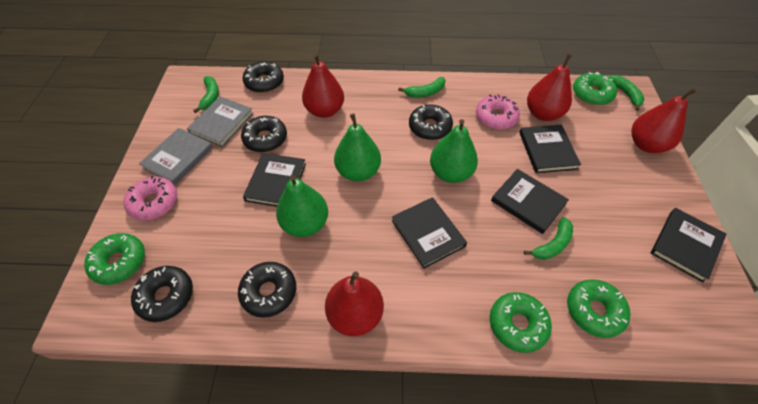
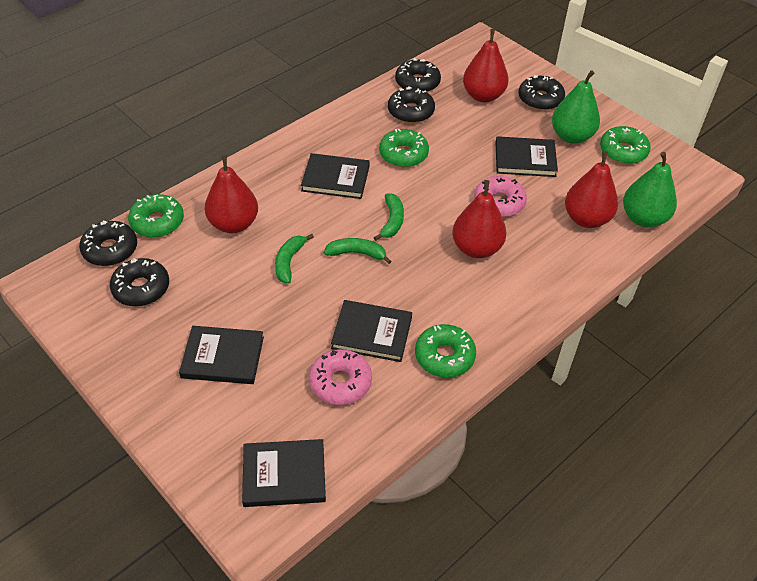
green banana: [193,76,219,113] [398,77,446,98] [524,217,573,260] [608,75,644,111] = 4 -> [275,234,314,284] [324,238,391,264] [374,193,404,241] = 3
green pear: [276,175,328,237] [334,113,381,181] [430,119,478,183] = 3 -> [552,70,600,144] [623,152,677,227] = 2
grey book: [139,128,213,185] [187,96,254,147] = 2 -> none = 0

